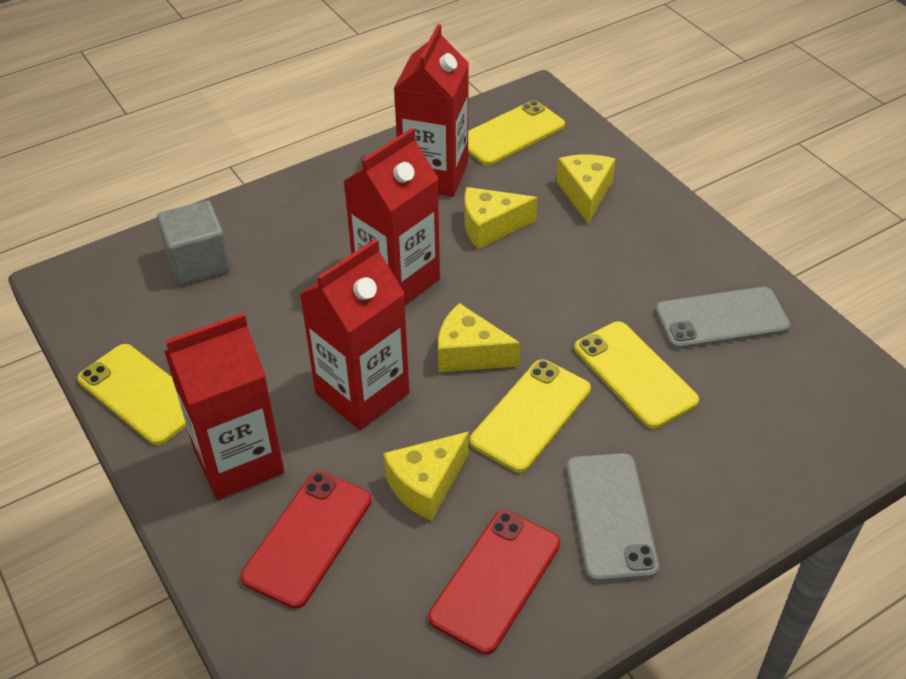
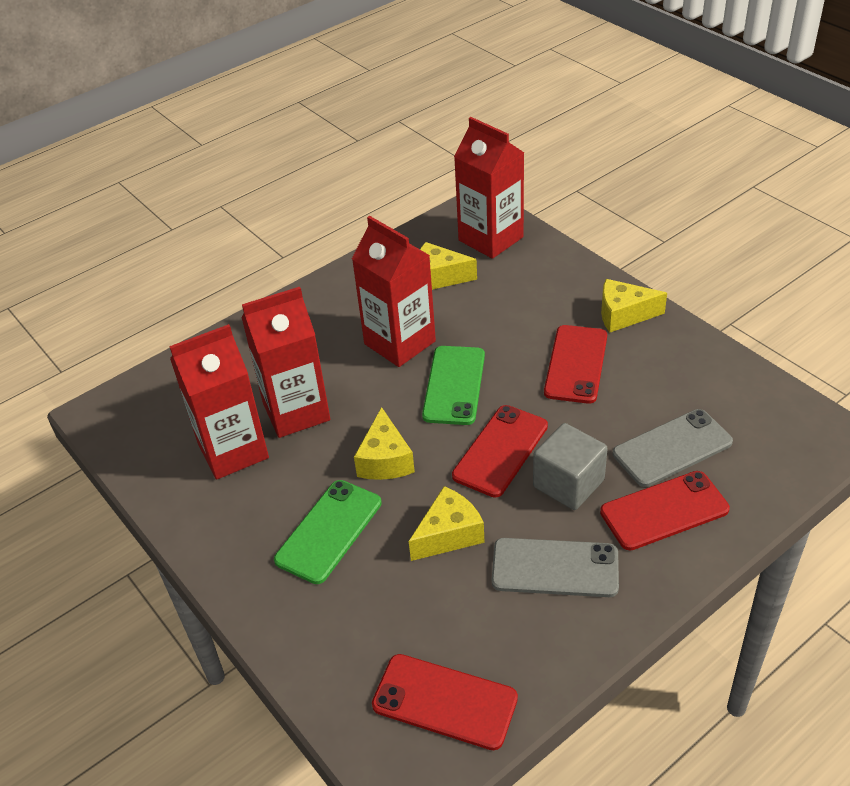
green phone: none = 0 -> [274,480,382,584] [422,346,485,425] = 2
red phone: [240,471,372,609] [428,510,560,655] = 2 -> [372,654,518,750] [452,405,548,498] [544,325,607,404] [600,471,730,550] = 4
yellow phone: [77,344,186,445] [468,100,565,165] [470,360,591,473] [574,321,699,429] = 4 -> none = 0

